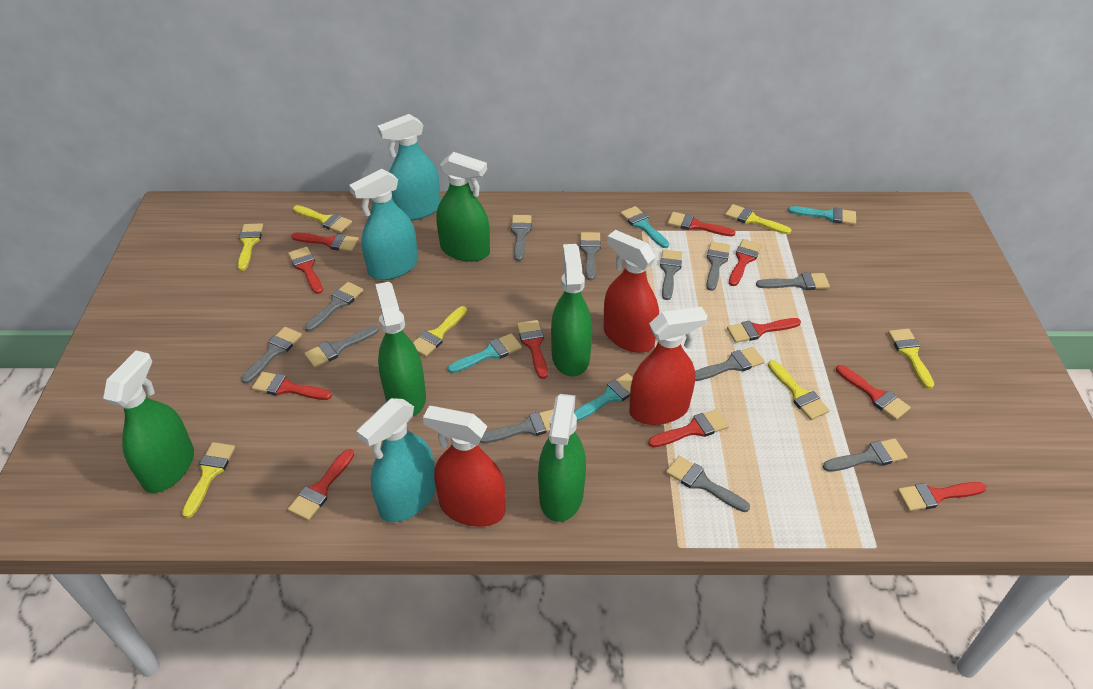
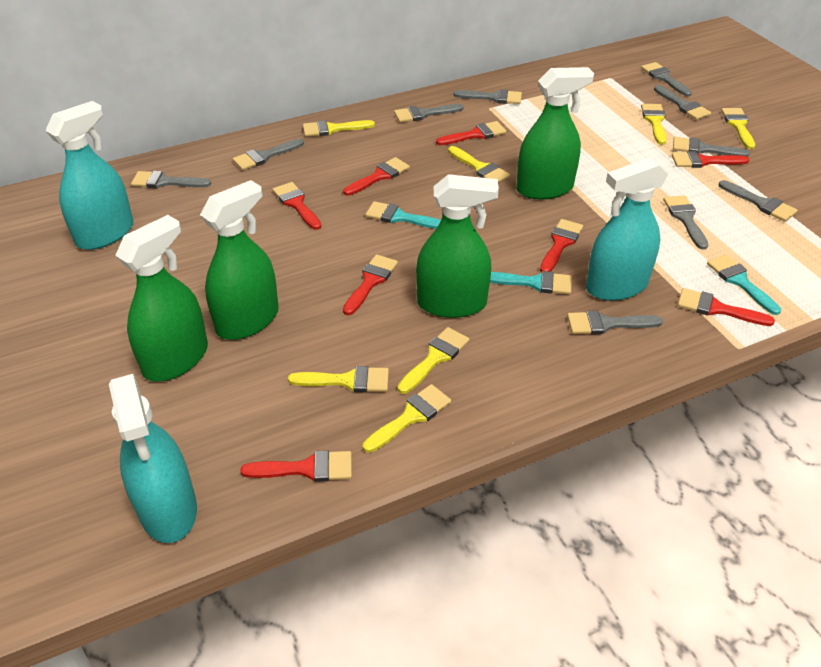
green spray bottle: [103,351,194,493] [375,282,426,416] [436,152,490,261] [538,394,586,522] [551,244,592,377] = 5 -> [115,215,208,381] [200,180,279,340] [416,174,499,318] [516,67,594,199] = 4
grey brush: [241,327,302,384] [304,326,379,368] [305,282,364,332] [480,409,554,443] [511,215,532,261] [580,232,601,280] [660,250,682,300] [666,456,750,512] [695,347,765,381] [706,242,730,291] [756,272,830,290] [823,438,908,472] = 12 -> [131,171,211,188] [233,139,304,170] [394,104,464,123] [453,89,522,104] [567,310,663,334] [641,62,692,96] [654,85,711,120] [663,195,708,250] [673,137,750,157] [718,180,798,222] = 10
red brush: [252,372,332,400] [288,247,323,294] [288,449,354,521] [291,233,359,252] [517,320,548,379] [648,409,729,447] [668,212,735,236] [727,318,801,343] [729,239,762,286] [836,365,911,420] [898,482,986,511] = 11 -> [241,450,352,482] [272,182,321,230] [343,157,410,196] [343,254,398,315] [436,121,506,145] [540,219,583,273] [672,151,750,168] [678,288,775,326] = 8
red spray bottle: [423,406,506,527] [604,230,659,353] [629,307,707,425] = 3 -> none = 0
turquoise brush: [448,333,522,373] [574,373,633,421] [620,206,669,248] [788,206,856,225] = 4 -> [365,201,441,229] [490,271,572,294] [707,254,781,315] = 3

